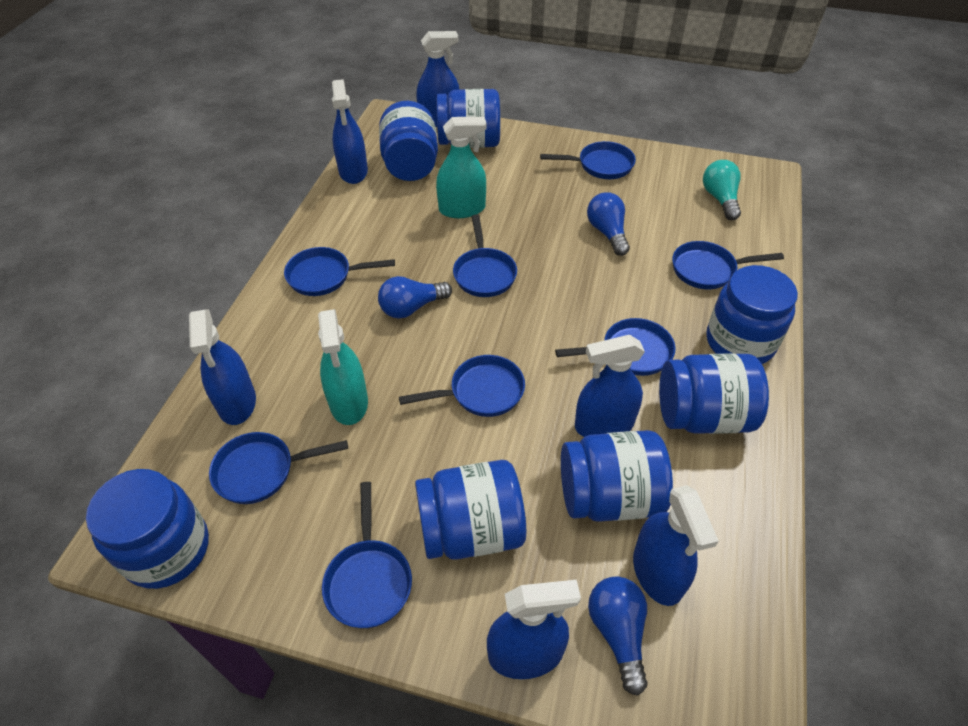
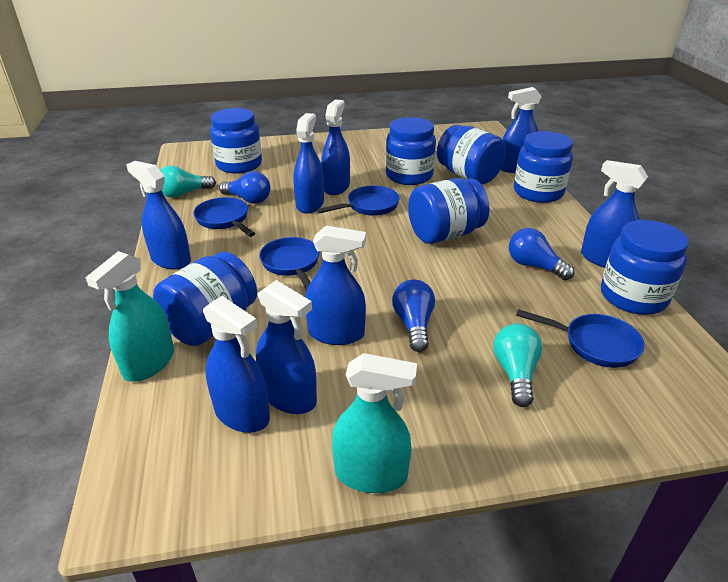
blue pan: [209,432,348,504] [284,247,395,296] [322,482,412,628] [399,355,525,417] [453,214,517,297] [540,141,636,179] [555,318,676,376] [672,241,784,289] = 8 -> [193,197,255,237] [259,237,320,290] [317,185,400,216] [516,309,645,368] = 4
blue spray bottle: [189,309,256,425] [332,79,368,184] [417,31,459,127] [487,580,581,679] [575,335,645,437] [633,485,719,606] = 6 -> [126,161,191,269] [203,296,270,433] [256,280,317,414] [293,113,324,214] [306,226,366,345] [321,100,350,195] [501,87,542,173] [581,160,648,268] = 8
turquoise light bulb: [703,160,741,220] = 1 -> [160,166,216,198] [493,324,542,407] = 2

